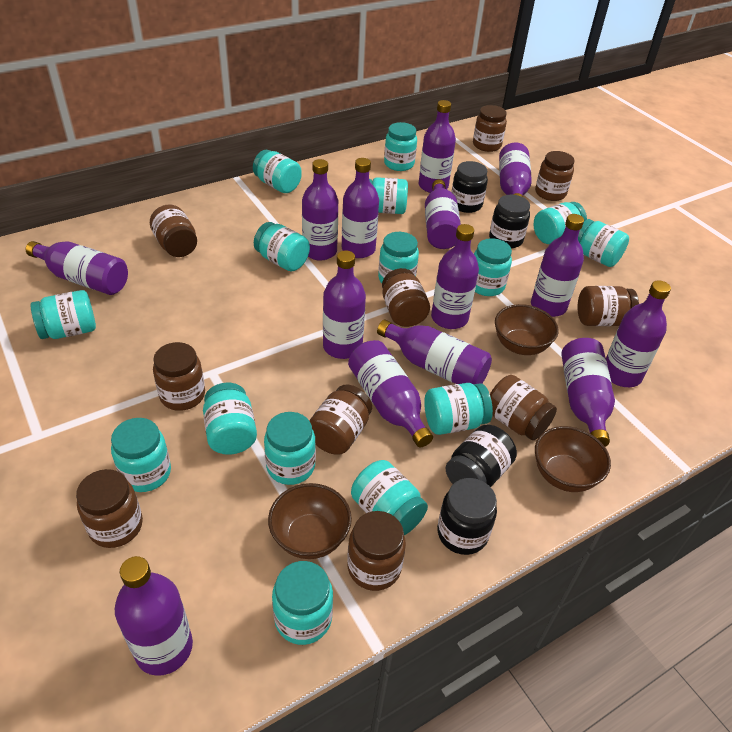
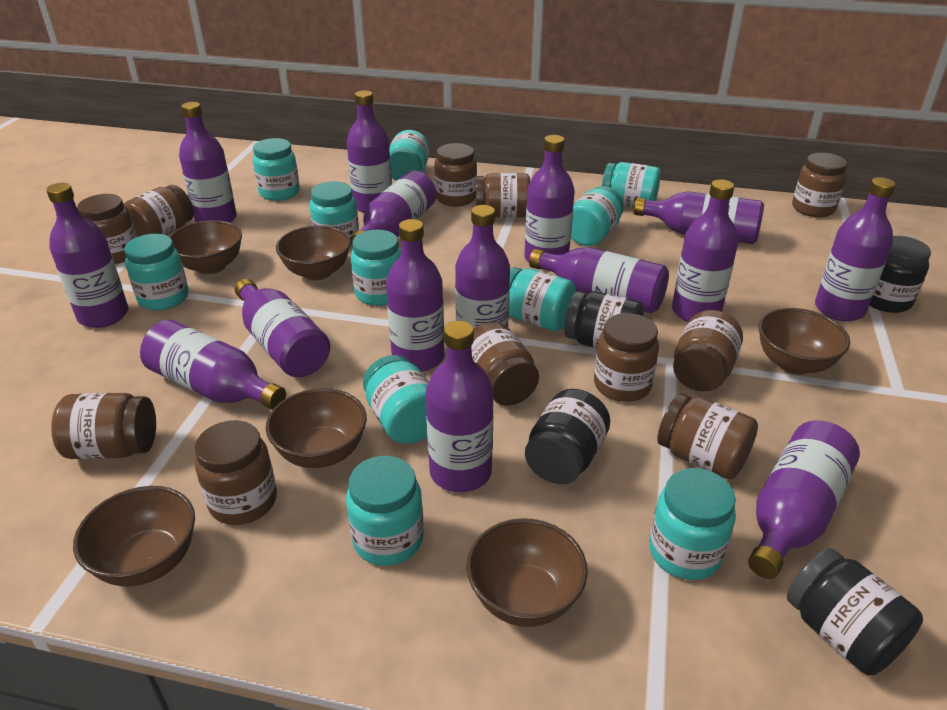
brown bowl: [268,483,352,559] [495,304,559,355] [535,426,611,492] = 3 -> [73,486,195,587] [169,220,242,274] [266,388,367,468] [276,226,351,280] [466,518,588,627] [759,308,850,375] = 6
brown jar: [76,469,143,548] [150,205,197,257] [153,342,205,411] [309,385,372,455] [347,511,406,591] [382,268,430,327] [473,105,507,152] [490,375,557,440] [535,151,575,201] [578,286,639,326] = 10 -> [51,393,156,459] [77,194,137,264] [124,185,194,237] [195,420,277,525] [434,143,477,206] [471,322,539,406] [476,173,530,218] [594,313,659,402] [657,393,758,479] [673,310,743,392] [792,153,848,217] = 11
purple bottle: [26,241,128,295] [115,556,193,676] [302,159,338,260] [323,251,366,359] [342,158,379,258] [348,340,433,447] [377,319,492,385] [419,100,456,193] [425,179,461,249] [431,224,479,329] [499,142,532,197] [531,214,584,317] [562,338,615,447] [606,280,671,387] = 14 -> [46,183,129,328] [140,319,286,410] [179,102,237,223] [235,279,330,377] [347,90,392,213] [350,171,437,246] [386,219,444,372] [426,321,493,492] [455,205,510,329] [524,135,575,262] [529,247,669,313] [634,191,764,244] [672,179,738,322] [748,420,860,579] [815,177,896,321] = 15
turquoise jar: [31,290,96,339] [111,418,171,492] [203,383,257,455] [253,150,302,193] [254,222,310,272] [264,412,316,485] [272,561,333,645] [351,460,428,535] [369,177,408,214] [378,232,419,283] [384,122,417,171] [424,383,493,435] [474,238,512,296] [534,202,587,244] [578,219,629,267] = 15 -> [124,234,189,310] [253,138,300,201] [310,181,359,247] [346,456,424,566] [351,230,401,306] [363,355,429,444] [389,130,430,181] [509,267,576,331] [571,186,624,246] [602,162,661,208] [649,468,736,580] = 11

